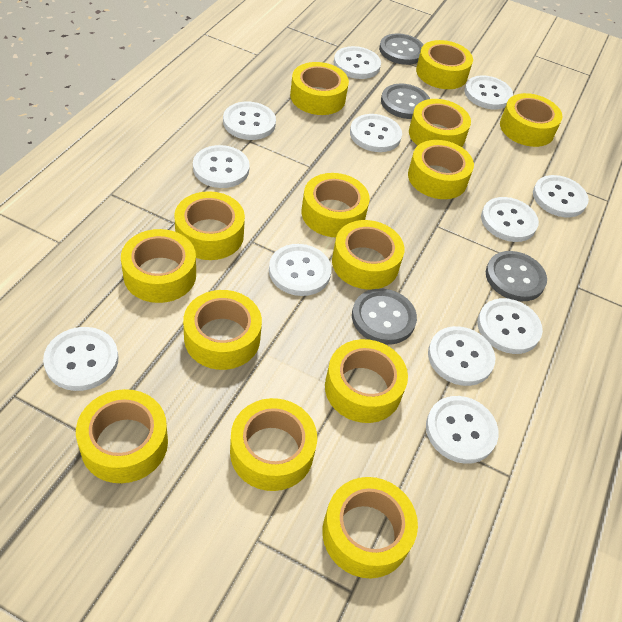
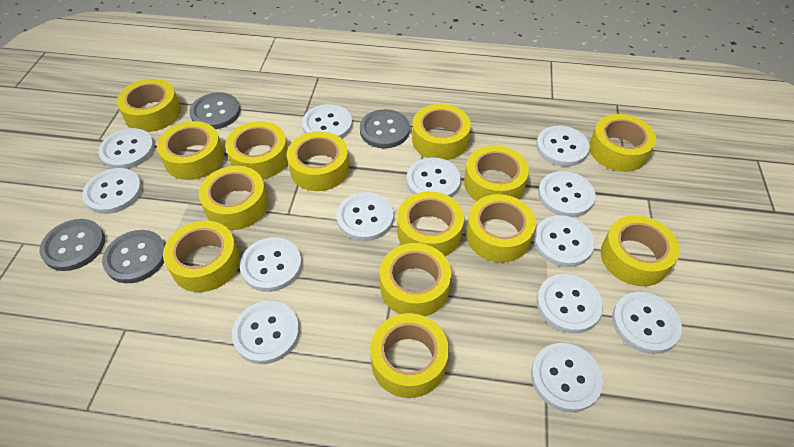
white button: [43,327,119,391] [193,145,250,188] [223,102,276,140] [269,244,332,296] [334,46,381,79] [350,114,402,152] [426,396,499,464] [428,326,495,386] [464,75,513,109] [477,298,543,354] [481,197,539,242] [533,175,589,217] = 12 -> [82,168,142,214] [98,128,154,169] [232,301,300,364] [240,237,302,292] [302,104,352,139] [337,192,394,241] [407,157,461,197] [531,343,603,412] [534,215,595,267] [536,126,590,166] [537,274,603,333] [538,171,596,217] [612,292,682,354] = 13

